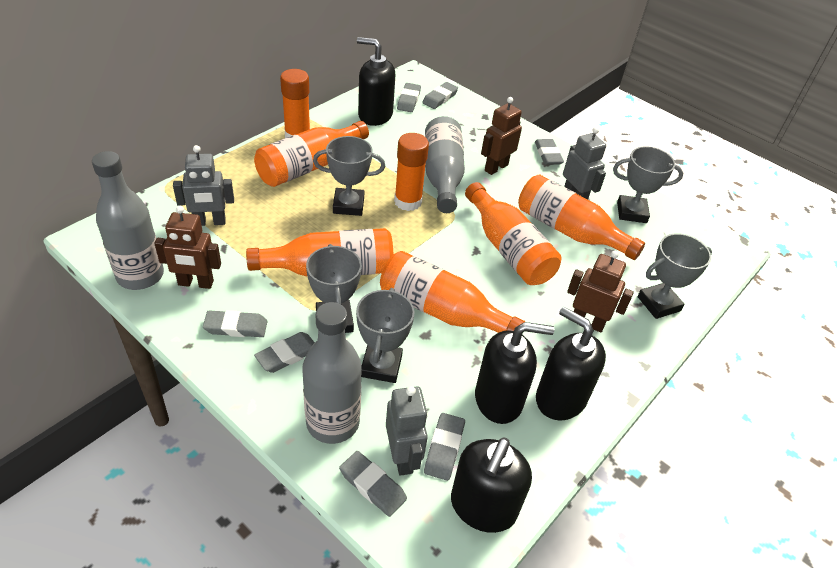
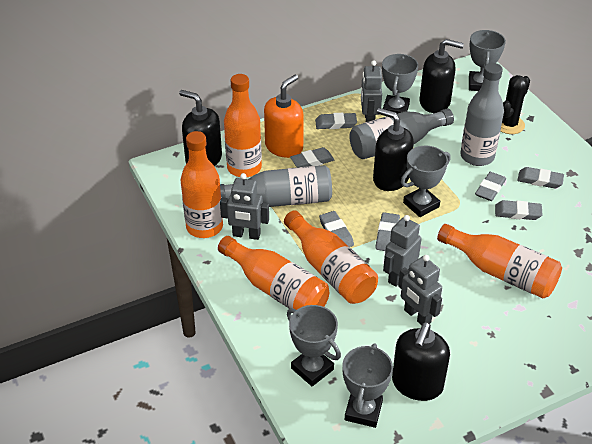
black cactus: none = 0 -> [501,75,530,134] = 1
brown robot: [154,206,221,289] [481,97,522,175] [567,250,634,332] = 3 -> none = 0
grey robot: [173,145,234,226] [386,386,428,476] [563,127,606,199] = 3 -> [220,173,269,240] [361,60,382,122] [383,215,422,287] [398,255,442,325] = 4
orange glue stick: [280,69,310,138] [394,133,429,211] = 2 -> none = 0
orange soap dispenser: none = 0 -> [264,75,304,158] = 1

